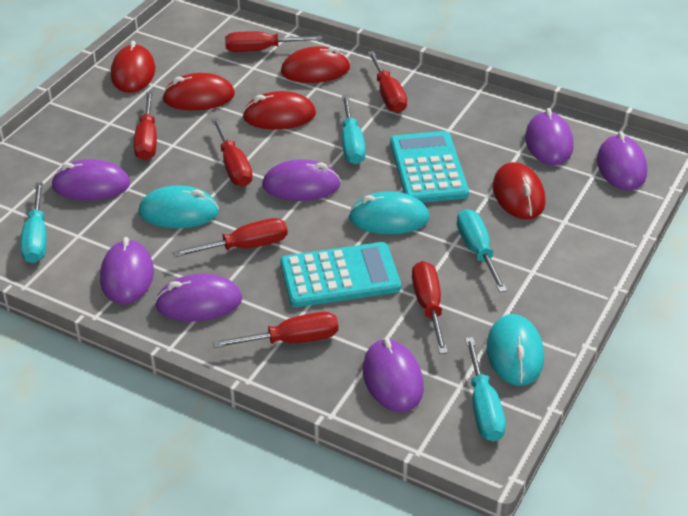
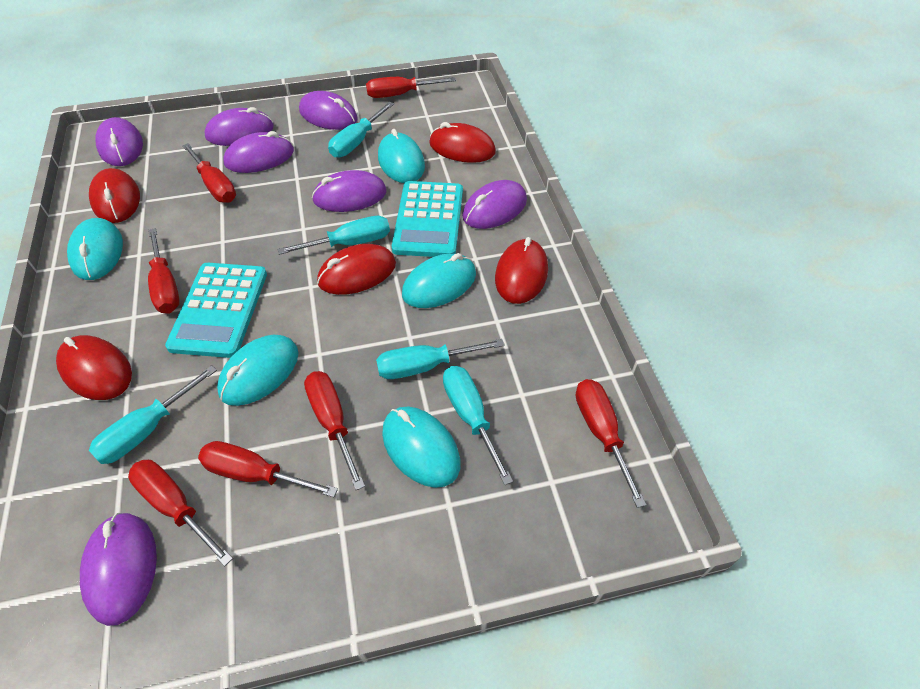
turquoise mouse: [139,185,219,228] [348,191,430,235] [487,314,544,386] = 3 -> [67,218,123,280] [217,335,298,406] [378,129,425,183] [382,407,460,488] [402,253,476,308] = 5
turquoise screwdriver: [20,182,46,263] [342,95,366,164] [457,209,507,292] [465,337,506,441] = 4 -> [89,365,217,464] [277,216,390,255] [328,102,394,158] [376,339,505,379] [443,366,513,485] = 5

